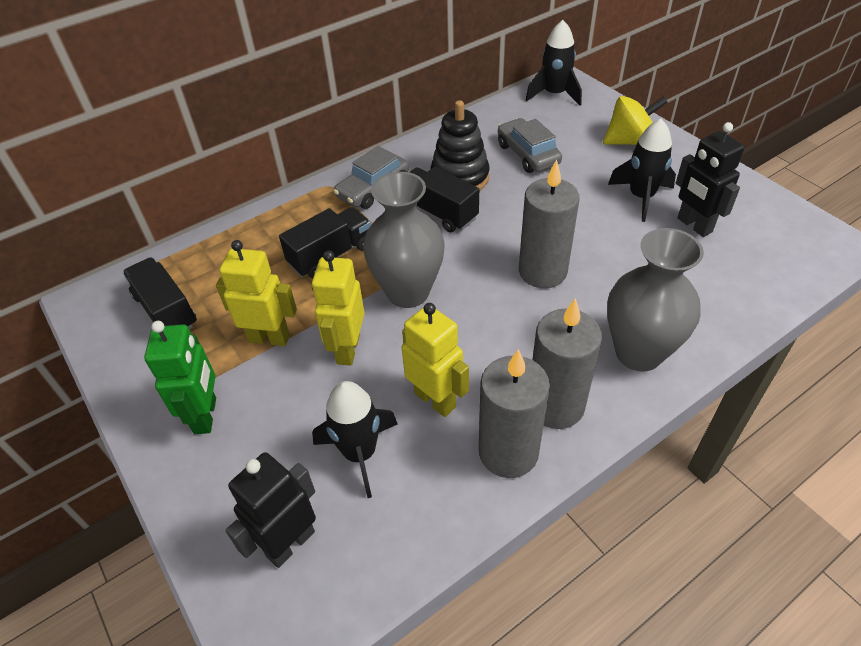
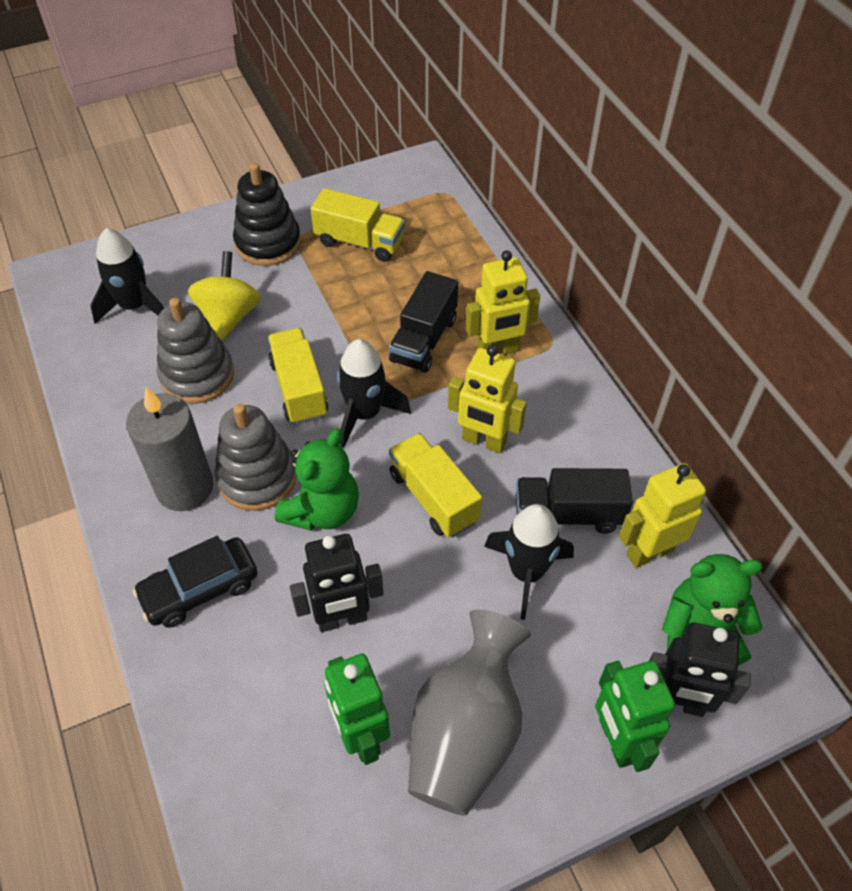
black car: none = 0 -> [133,536,257,628] = 1
black truck: [123,257,197,329] [279,207,371,279] [410,167,479,232] = 3 -> [389,271,458,373] [516,468,633,534] = 2
green robot: [144,321,216,434] = 1 -> [324,653,390,765] [595,661,675,772] = 2
green teddy bear: none = 0 -> [275,429,359,531] [662,554,763,666] = 2
grey candle: [479,349,550,478] [519,159,580,288] [532,298,602,429] = 3 -> [126,387,214,511] = 1
grey car: [333,146,409,209] [498,118,562,173] = 2 -> none = 0
grey stacking toy: none = 0 -> [157,298,234,404] [215,404,297,511] = 2
grey vase: [363,172,445,308] [607,228,704,371] = 2 -> [408,609,531,816] = 1
yellow truck: none = 0 -> [268,328,328,424] [311,188,405,262] [389,433,482,538] = 3

